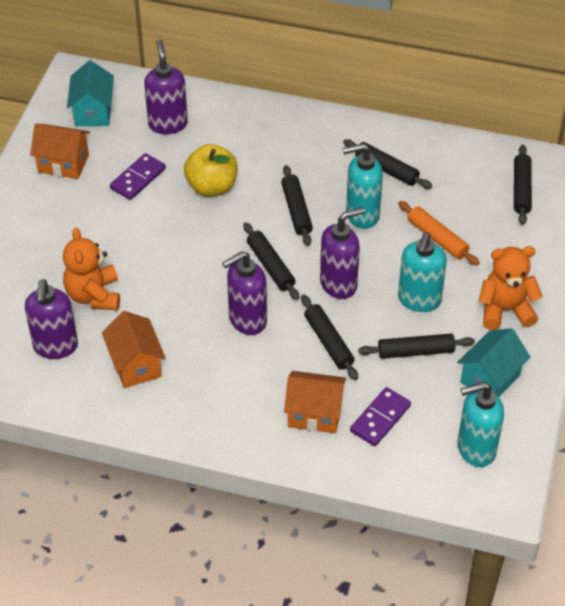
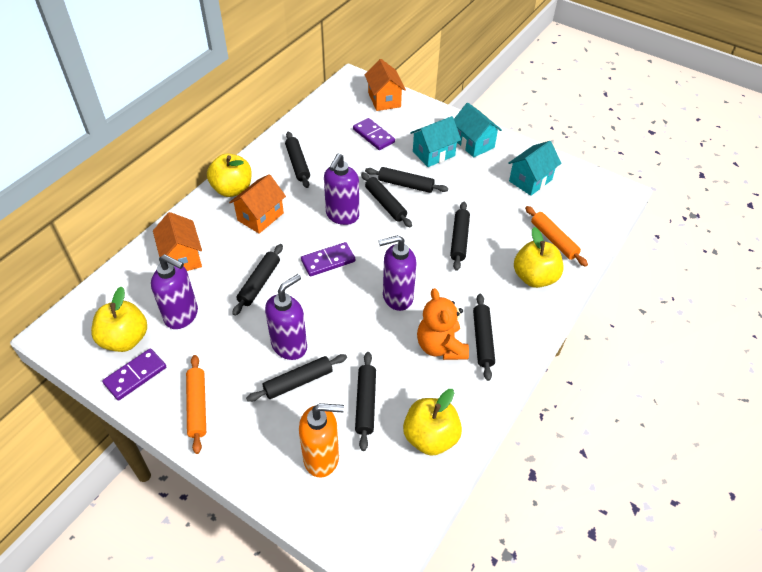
black rolling pin: [243,222,299,300] [281,165,313,246] [301,295,358,380] [343,139,432,189] [358,333,475,359] [514,145,532,225] = 6 -> [232,244,283,316] [246,354,347,402] [285,132,310,188] [355,352,376,451] [361,172,412,227] [365,167,448,193] [450,202,470,271] [473,294,495,381] = 8
orange rolling pin: [398,201,480,266] = 1 -> [186,355,206,454] [525,206,588,267] = 2
orange soap dispenser: none = 0 -> [299,403,344,478] = 1
orange teddy bear: [63,227,120,310] [479,246,543,330] = 2 -> [417,288,469,360] = 1
purple domino: [110,153,166,200] [350,387,411,446] = 2 -> [102,348,166,401] [301,242,355,277] [353,118,395,150] = 3
turquoise house: [67,60,114,126] [457,328,530,397] = 2 -> [410,116,461,167] [454,103,502,157] [508,141,561,196] = 3
turquoise soap dispenser: [343,143,383,229] [398,232,447,312] [457,382,504,467] = 3 -> none = 0
yellow apple: [184,144,237,197] = 1 -> [91,286,147,352] [207,154,252,197] [403,389,462,456] [514,227,563,288] = 4

